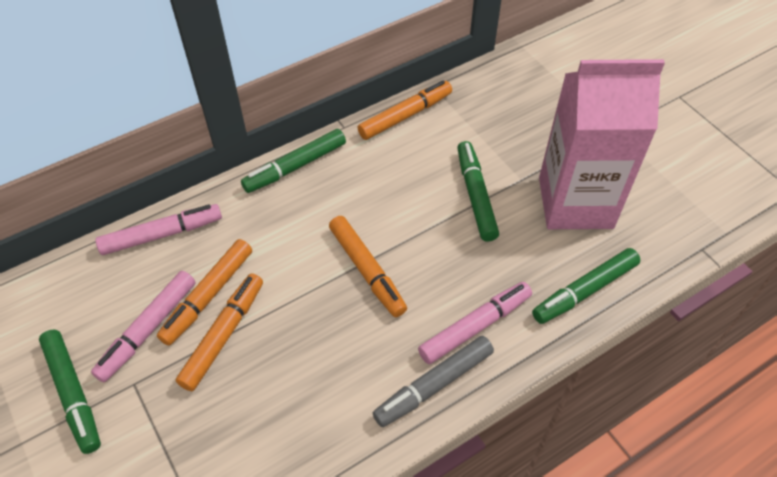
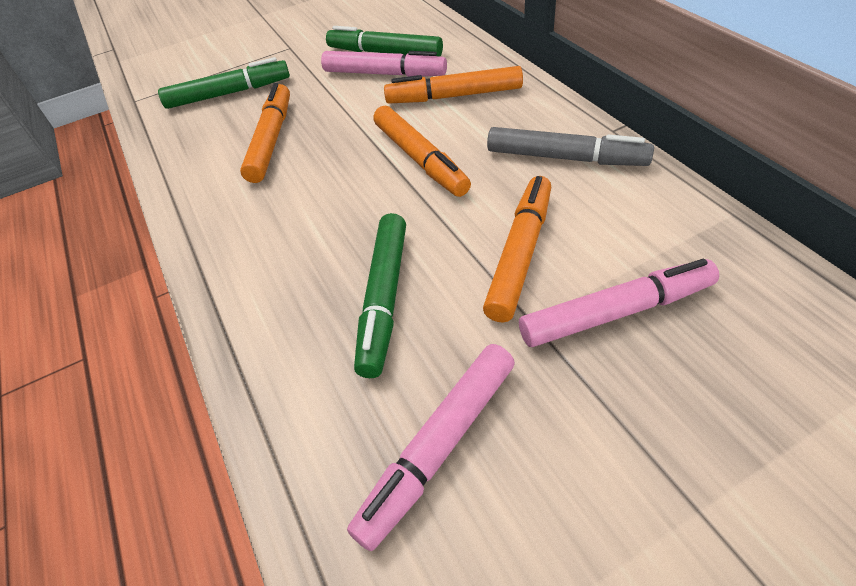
green marker: [39,329,101,454] [241,129,346,193] [457,141,499,241] [532,248,640,324] = 4 -> [158,57,290,109] [326,26,443,56] [354,213,406,378] = 3
pink carton: [539,59,665,229] = 1 -> none = 0

